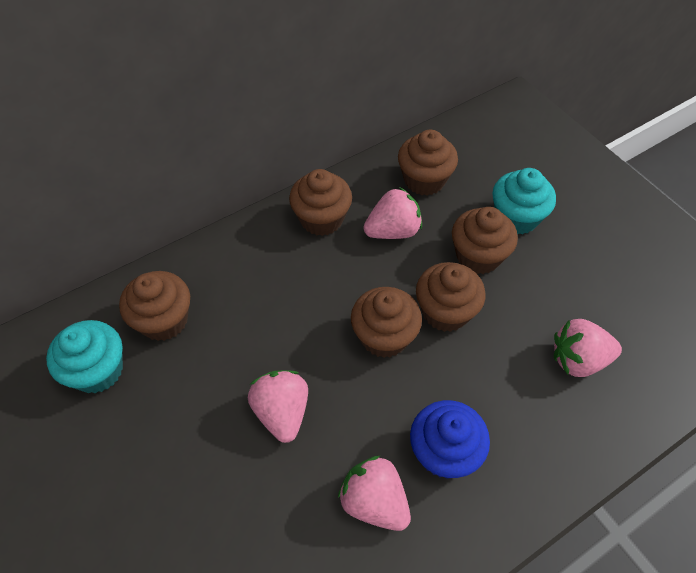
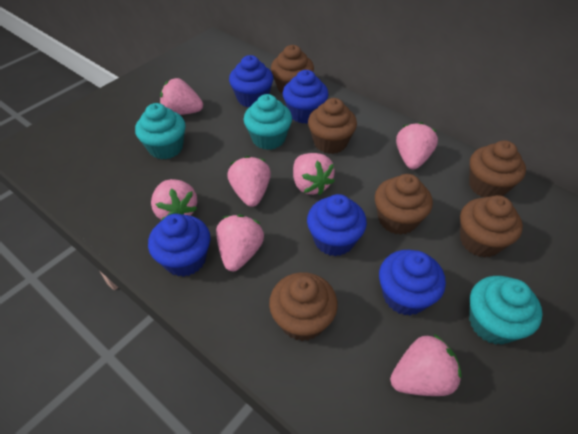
blue cupcake: [410,400,490,479] = 1 -> [148,214,210,277] [229,55,273,107] [283,70,329,124] [307,194,367,256] [379,250,446,316] = 5
pink strawberry: [248,370,308,443] [338,456,411,531] [364,188,422,239] [554,319,622,377] = 4 -> [151,179,197,220] [160,78,203,115] [216,215,264,271] [227,156,271,207] [293,153,335,195] [390,334,462,396] [396,122,438,169] = 7
turquoise cupcake: [46,320,123,393] [492,168,556,235] = 2 -> [135,103,186,159] [244,94,292,150] [469,276,543,345] = 3

